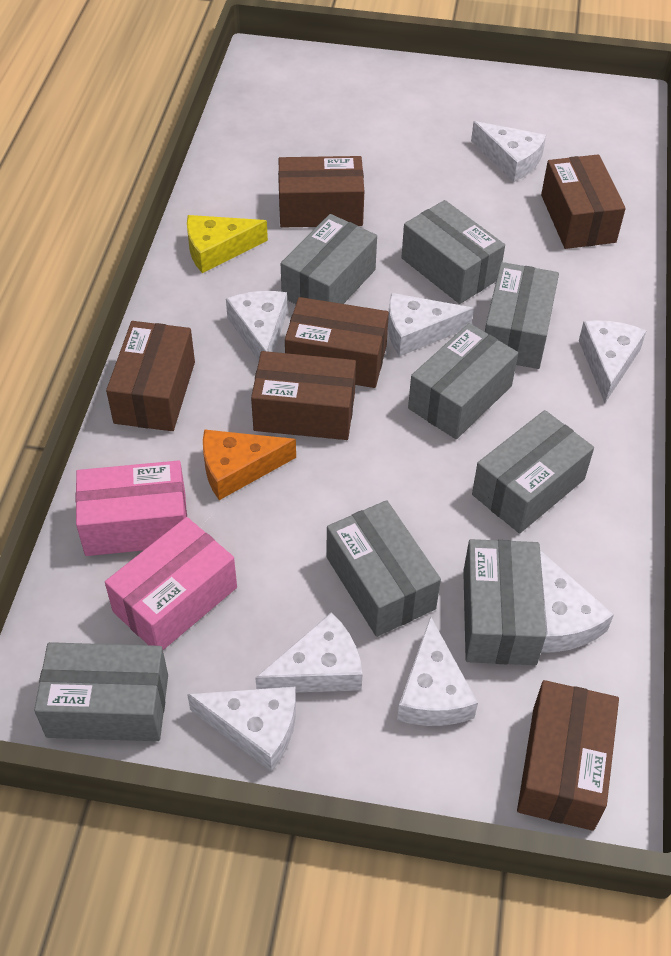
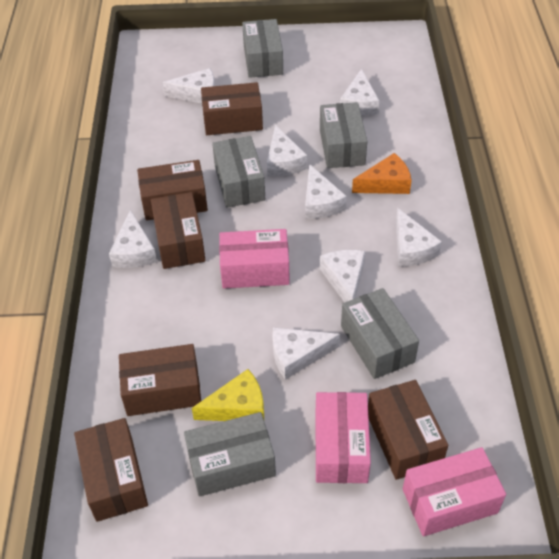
grey box: [34,642,168,741] [281,214,377,304] [326,500,441,637] [401,200,505,304] [408,323,518,439] [463,539,546,665] [472,410,594,533] [485,262,559,369] = 8 -> [184,412,276,497] [212,136,265,207] [242,19,283,78] [320,102,367,168] [341,288,419,379] = 5
pink box: [75,460,187,556] [105,517,237,650] = 2 -> [219,229,290,289] [315,392,371,483] [403,447,506,537] = 3

